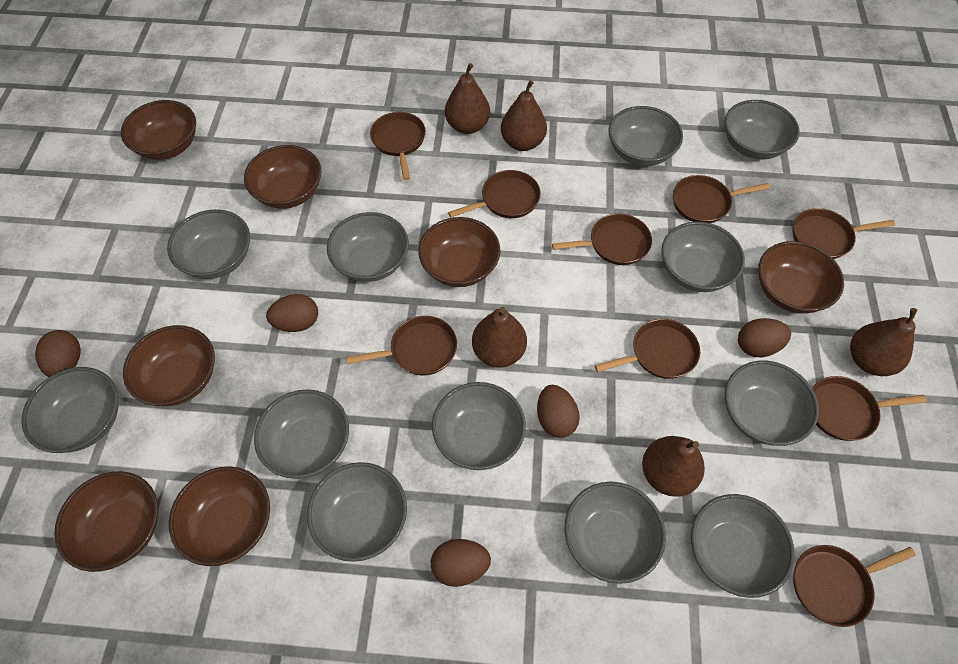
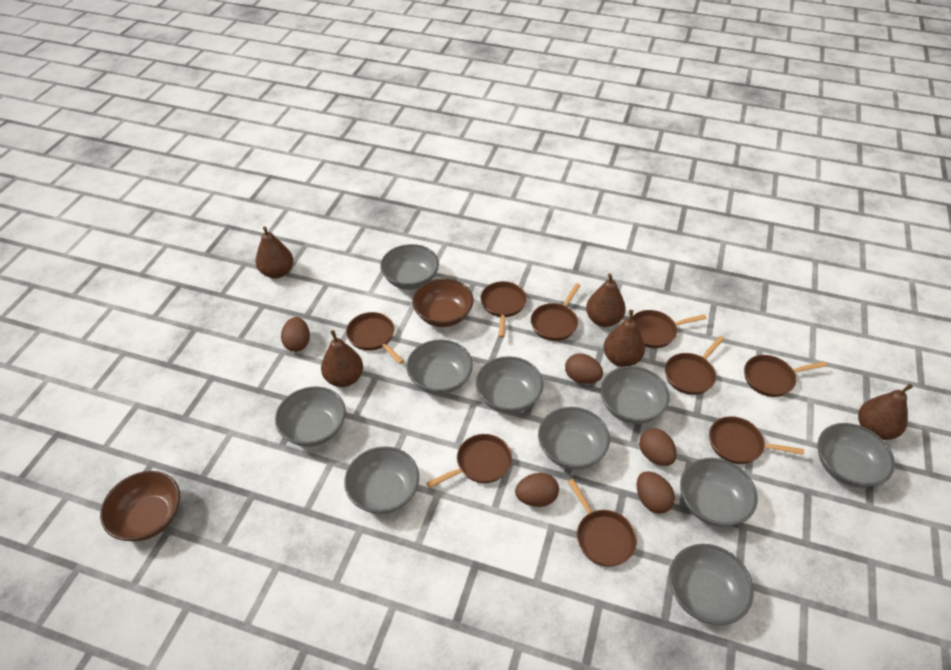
brown bowl: [54,471,158,572] [121,100,196,160] [123,325,215,406] [169,466,270,566] [244,145,321,209] [418,217,500,287] [758,241,844,314] = 7 -> [100,471,180,542] [412,278,474,327] = 2
grey bowl: [21,367,118,453] [167,209,250,279] [254,389,349,479] [307,462,407,562] [327,212,409,282] [432,382,526,470] [564,482,666,584] [608,106,683,166] [661,222,745,292] [691,494,795,598] [724,100,799,160] [725,361,819,446] = 12 -> [275,387,346,447] [344,446,419,514] [380,244,439,290] [407,339,473,395] [476,356,543,413] [538,407,610,470] [601,366,670,424] [669,544,754,625] [680,458,758,527] [818,423,895,488] = 10

